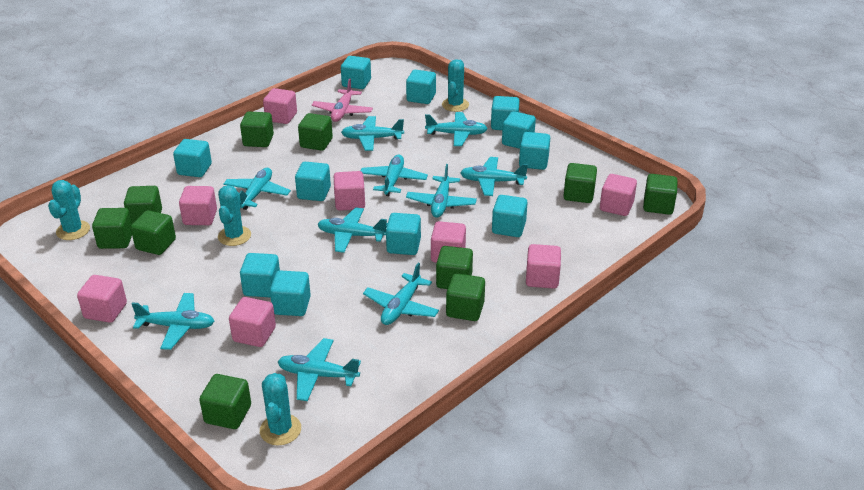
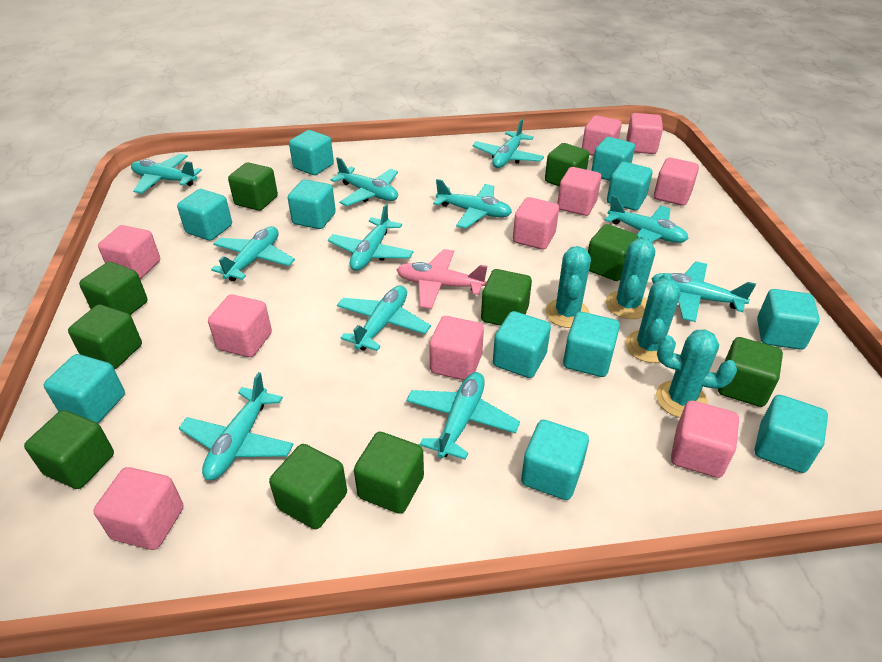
pink cube: [77,275,127,323] [179,186,217,225] [229,297,276,347] [263,88,297,124] [334,171,365,211] [431,221,466,263] [526,244,561,289] [600,174,637,216] = 8 -> [93,467,183,550] [98,225,160,279] [208,294,272,357] [429,316,484,380] [513,197,559,250] [557,167,601,216] [582,116,622,156] [626,113,663,154] [654,158,699,206] [671,401,739,478] = 10
turquoise plane: [131,293,214,350] [223,168,291,210] [277,338,361,401] [317,207,388,253] [341,116,404,151] [360,155,428,196] [363,263,439,325] [406,164,477,218] [425,112,488,146] [460,157,528,196] = 10 -> [131,154,202,194] [179,372,294,480] [211,226,295,281] [328,204,414,271] [330,157,398,206] [337,285,431,351] [406,372,520,460] [433,179,512,229] [472,119,544,168] [605,195,688,243] [651,261,756,322] = 11

